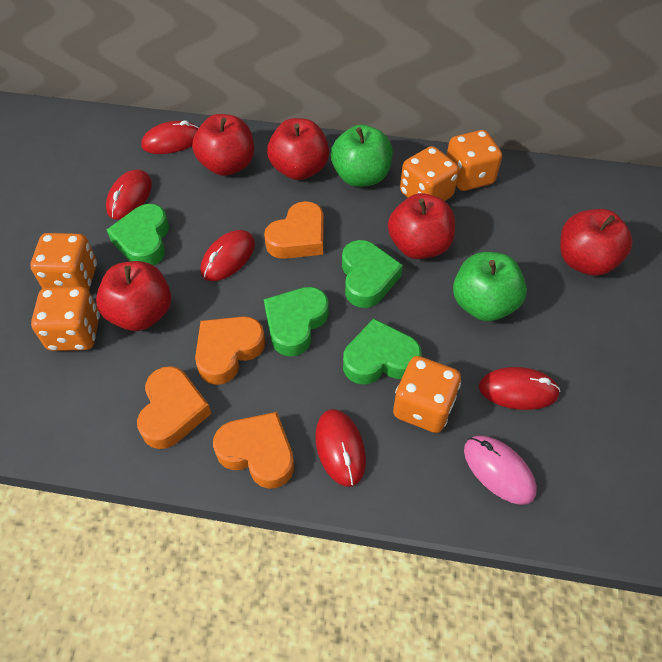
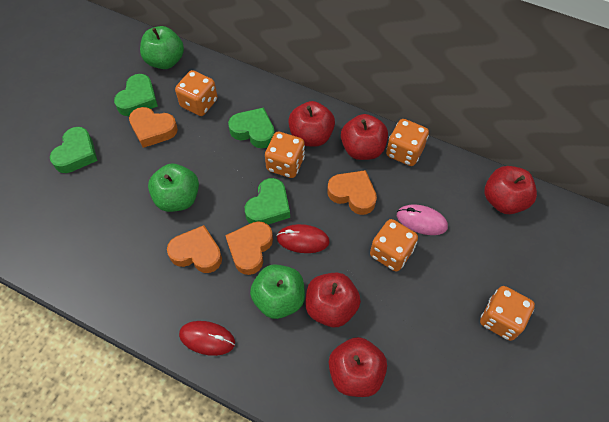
green apple: [331,125,393,187] [453,252,527,321] = 2 -> [140,26,184,69] [148,164,199,212] [250,264,305,319] = 3
red mouse: [106,169,152,220] [141,121,199,154] [200,230,255,281] [315,409,366,487] [479,367,561,410] = 5 -> [179,321,235,356] [276,224,330,253] = 2

